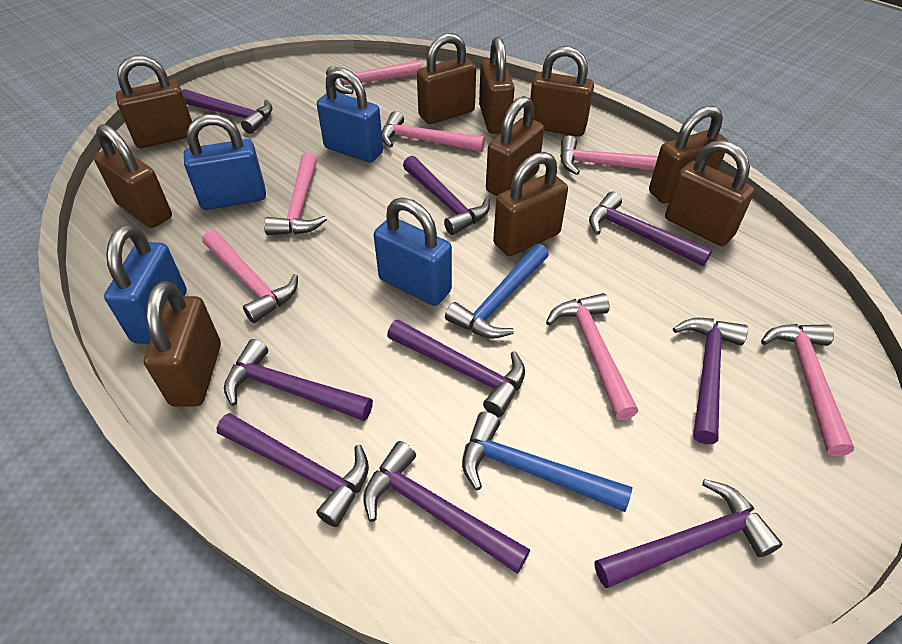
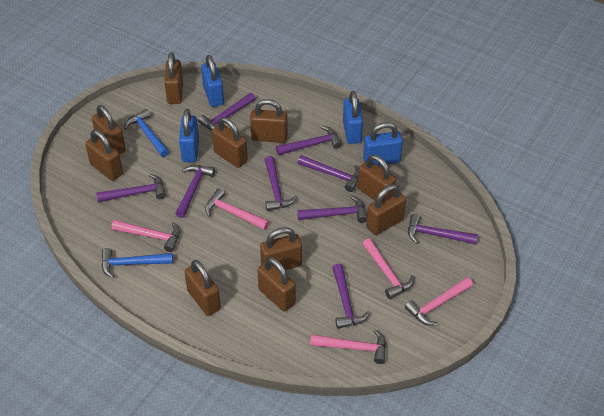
pink hammer: [203,230,298,323] [264,153,327,235] [326,60,422,94] [382,111,485,152] [546,293,638,420] [560,135,658,175] [761,324,854,456] = 7 -> [111,220,180,252] [205,189,269,230] [310,329,386,364] [363,238,414,299] [405,277,473,325] = 5

